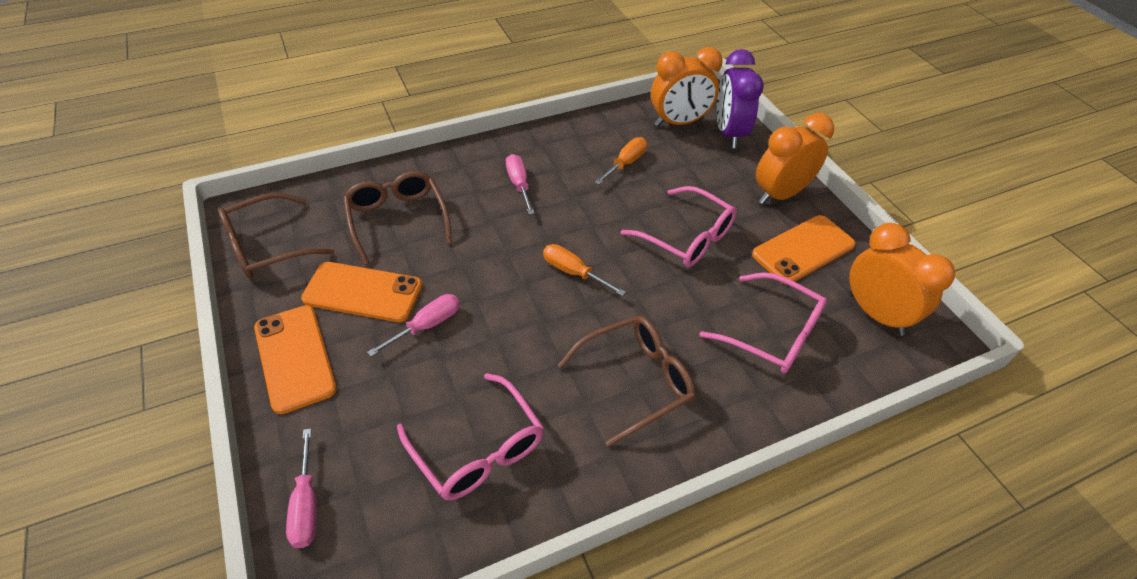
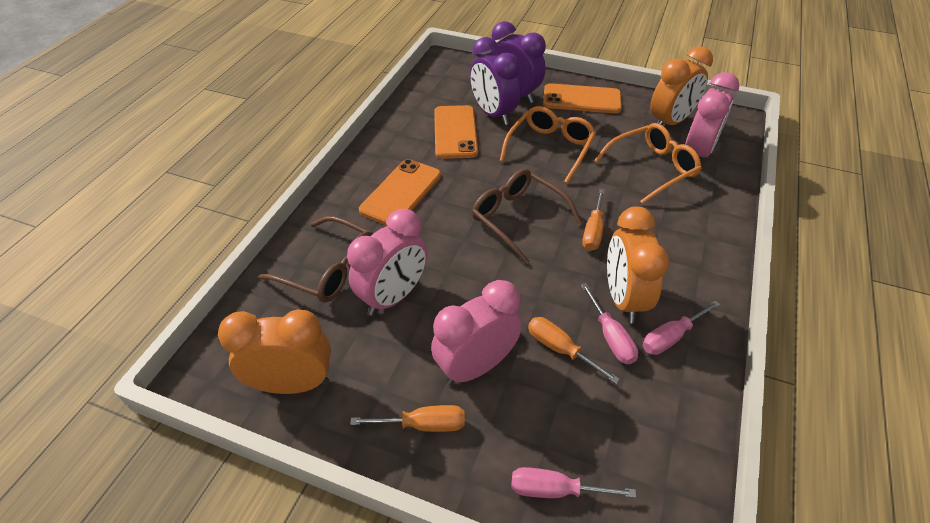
brown glasses: [218,193,334,278] [343,171,452,265] [557,316,695,447] = 3 -> [259,216,373,303] [472,169,582,264] = 2
orange glasses: none = 0 -> [500,106,596,184] [594,123,702,204] = 2
orange screwdriver: [543,244,626,296] [595,137,647,185] = 2 -> [350,405,465,432] [528,317,620,384] [582,189,605,251] = 3
pink clock: none = 0 -> [347,209,427,316] [431,280,522,385] [685,72,740,158] = 3
pink glasses: [397,373,544,500] [621,186,737,267] [700,272,827,374] = 3 -> none = 0
purple clock: [716,49,764,148] = 1 -> [470,37,521,125] [490,21,546,103] = 2

